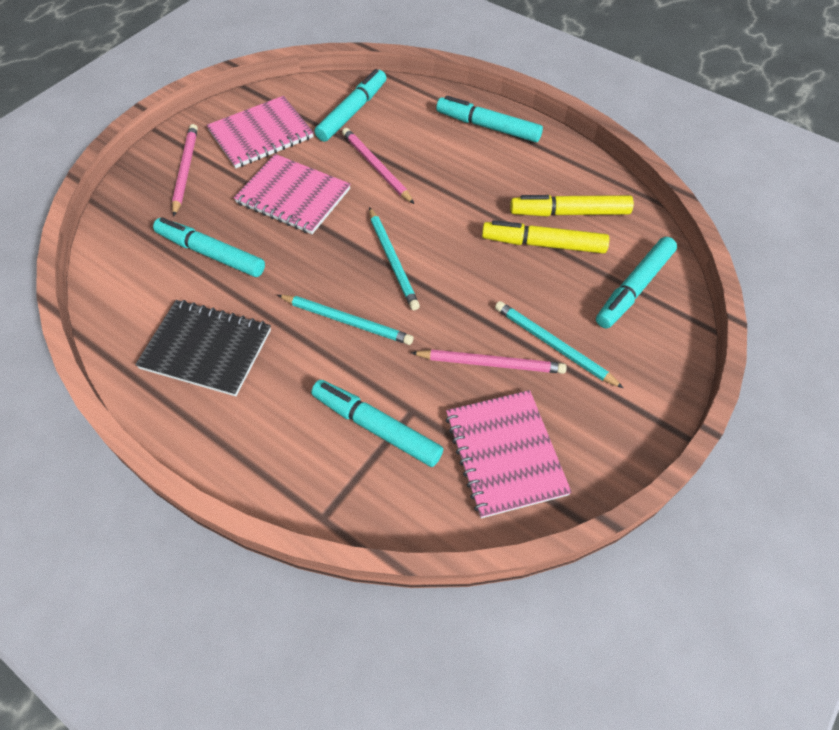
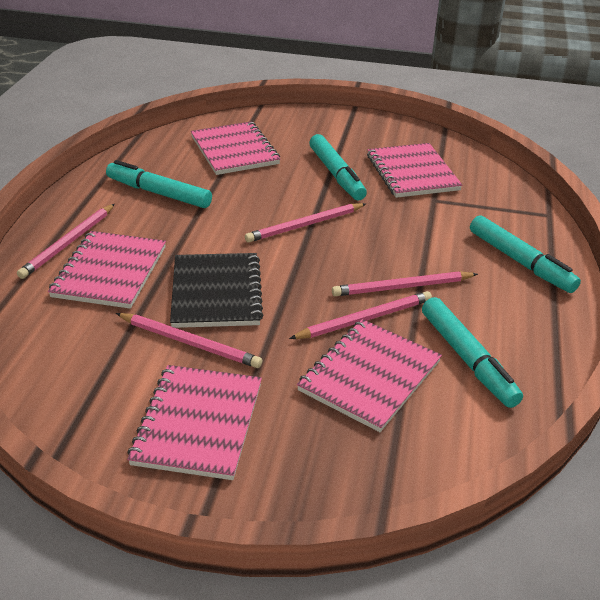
pink notebook: [206,96,314,168] [234,154,351,234] [445,390,572,518] = 3 -> [48,231,166,309] [127,365,262,480] [191,121,280,175] [297,319,442,432] [367,143,462,198] = 5
pink pencil: [172,124,198,217] [342,128,414,204] [411,349,567,374] = 3 -> [17,204,115,279] [116,313,263,368] [245,203,366,243] [289,291,432,339] [332,271,478,296] = 5
turquoise marker: [153,217,265,277] [311,380,443,467] [314,69,386,142] [436,95,543,142] [596,237,677,329] = 5 -> [106,160,212,208] [309,134,367,200] [422,297,523,408] [470,215,581,293] = 4
turquoise pencil: [278,295,413,345] [369,207,420,310] [495,301,623,388] = 3 -> none = 0
yellow marker: [482,220,609,254] [510,195,634,217] = 2 -> none = 0

